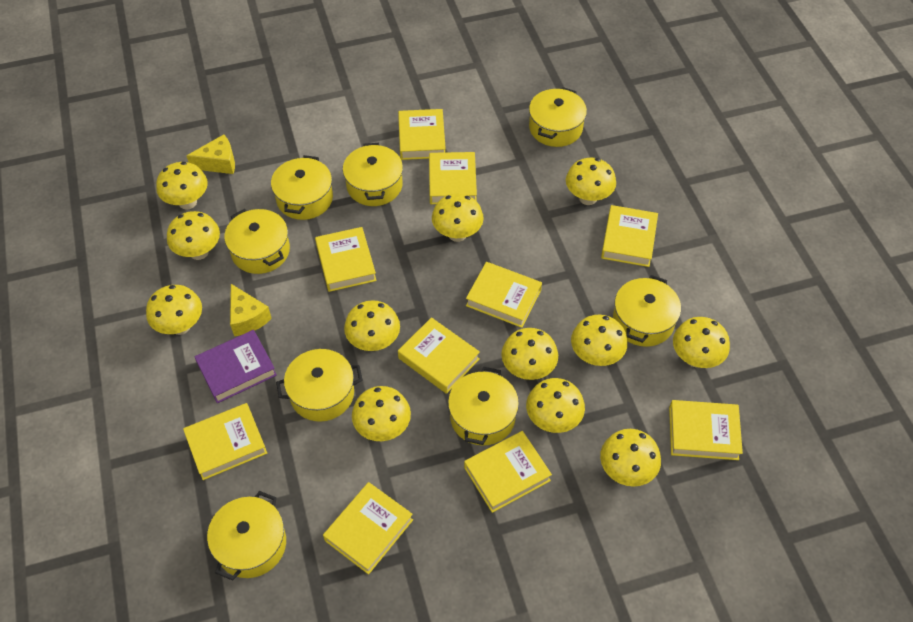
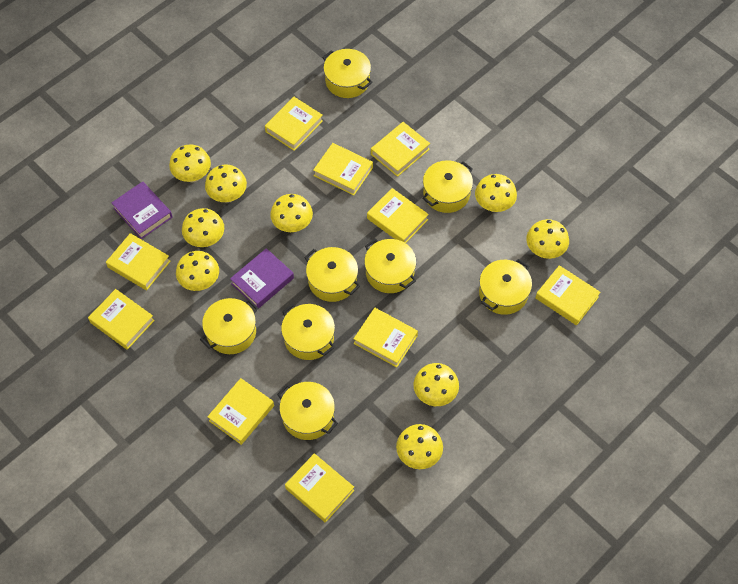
purple book: [195,330,277,403] = 1 -> [111,181,173,239] [230,248,294,309] = 2
yellow cheese: [187,134,235,174] [230,284,272,336] = 2 -> none = 0
yellow mushroom: [146,285,202,335] [156,162,208,210] [167,211,220,260] [344,300,400,351] [352,386,411,441] [432,194,484,242] [501,328,558,380] [526,378,585,433] [566,158,616,205] [571,315,628,366] [600,429,661,487] [673,317,730,368] = 12 -> [169,144,211,182] [176,251,219,291] [182,208,224,247] [205,165,247,203] [270,194,313,232] [396,424,443,469] [414,363,459,406] [475,174,517,212] [526,219,569,259] = 9

